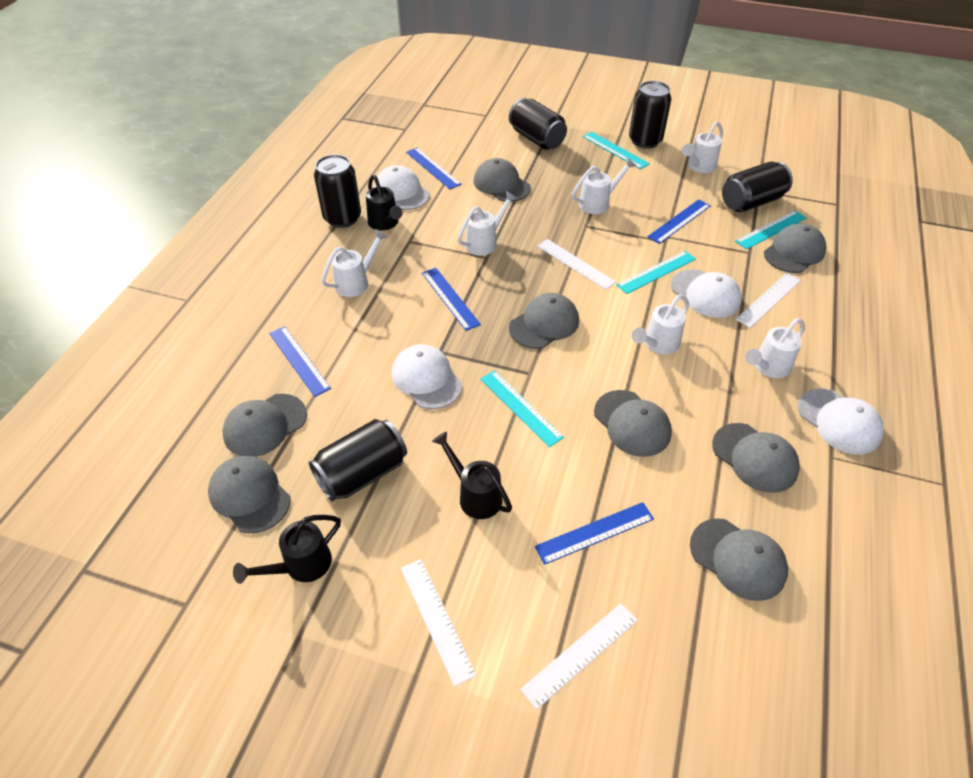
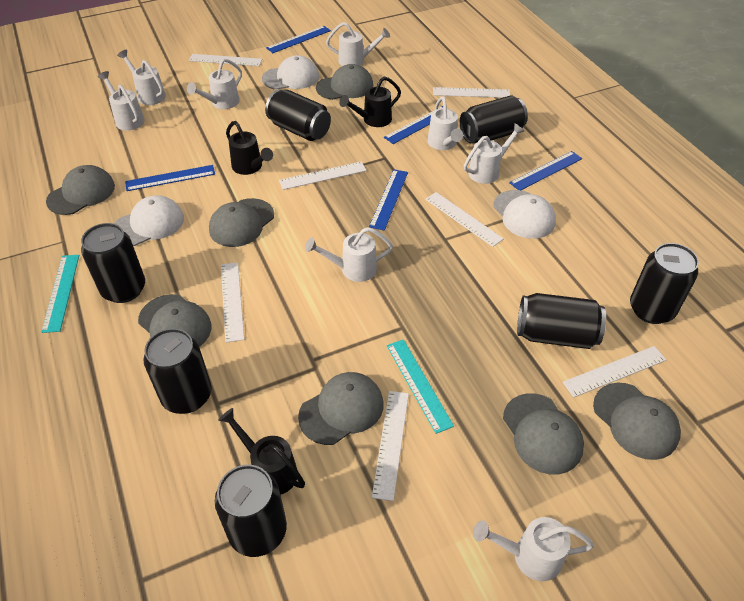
black can: [309,419,407,502] [314,154,361,228] [509,98,567,150] [629,81,672,149] [722,162,793,212] = 5 -> [81,223,145,303] [143,328,211,414] [215,465,287,557] [265,90,331,141] [460,95,528,144] [517,293,606,349] [630,243,699,324] = 7
grey cap: [208,455,291,533] [222,394,307,457] [473,158,531,202] [509,293,579,349] [594,390,672,457] [690,518,788,601] [712,423,800,493] [764,223,826,273] = 8 -> [46,165,115,215] [138,294,211,347] [209,198,274,247] [298,372,384,445] [316,64,373,100] [503,393,584,474] [593,383,681,460] = 7
turquoise ruler: [480,370,564,447] [583,132,650,169] [616,251,696,294] [735,211,806,249] = 4 -> [41,255,79,333] [387,339,454,434] = 2
white cap: [374,165,430,210] [392,344,462,409] [671,270,742,318] [798,389,884,454] = 4 -> [114,195,184,246] [262,55,319,90] [493,190,556,239] = 3
white ruler: [401,559,477,687] [520,603,638,710] [537,239,616,290] [736,273,801,328] = 4 -> [189,54,262,66] [221,262,244,343] [279,161,367,190] [372,391,409,501] [425,192,504,247] [433,87,510,98] [563,346,666,398] = 7
white watering can: [321,229,388,297] [457,191,517,256] [572,157,636,214] [632,295,689,355] [682,121,723,173] [745,318,805,378] = 6 -> [98,71,145,131] [117,50,166,105] [187,58,242,109] [305,227,393,282] [326,22,390,66] [427,96,463,150] [464,123,524,184] [473,517,594,581] = 8

